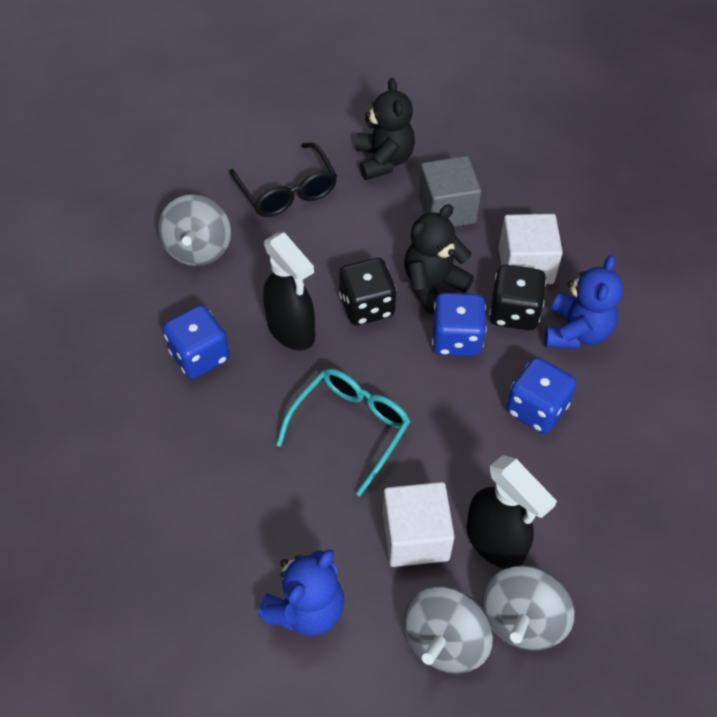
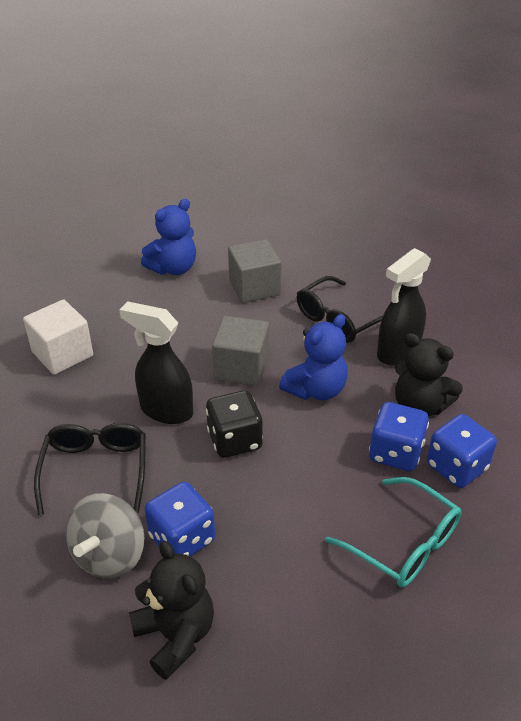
black dice: [339,258,396,325] [489,265,546,330] = 2 -> [206,390,263,458] = 1
black glasses: [229,143,337,217] = 1 -> [34,423,146,515] [297,276,383,343] = 2
grey cube: [419,156,481,227] = 1 -> [212,316,269,386] [228,239,281,303] = 2
grey spinning top: [158,195,231,266] [404,586,493,674] [482,566,574,650] = 3 -> [65,493,145,578] = 1
white cube: [383,482,455,567] [499,214,563,284] = 2 -> [23,299,93,375] = 1

